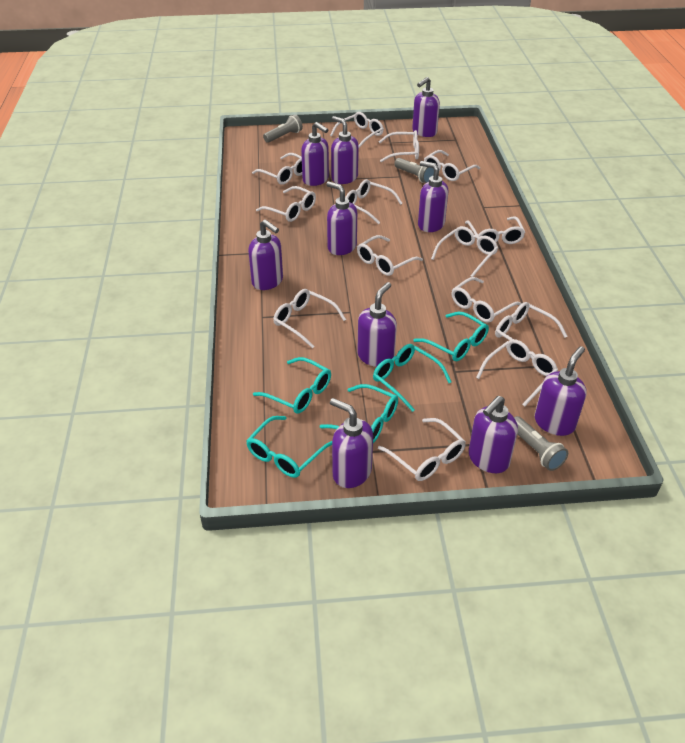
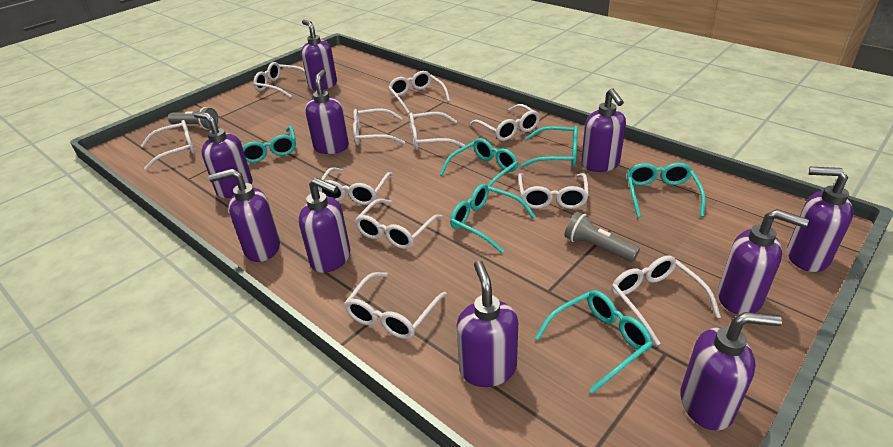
grey flashlight: [263,115,303,143] [394,158,434,183] [514,416,568,471] = 3 -> [168,107,218,130] [564,212,640,262] = 2
turquoise glasses: [246,416,332,478] [253,357,331,414] [320,384,398,443] [373,344,451,412] [414,312,489,362] = 5 -> [240,126,296,163] [440,138,518,187] [450,184,536,253] [521,126,578,168] [535,290,653,393] [627,163,706,217] = 6
white glasses: [252,153,302,185] [256,186,316,222] [273,289,346,348] [330,112,384,148] [345,179,403,224] [357,235,423,276] [378,418,466,481] [379,130,419,162] [424,150,480,181] [431,226,498,277] [452,277,522,323] [465,216,525,244] [476,339,558,407] [495,302,568,359] = 14 -> [141,120,195,170] [253,62,305,98] [318,167,393,205] [344,272,447,339] [353,108,405,145] [355,199,442,249] [388,71,450,114] [409,112,465,150] [470,104,540,141] [518,173,589,209] [612,256,721,346] = 11

